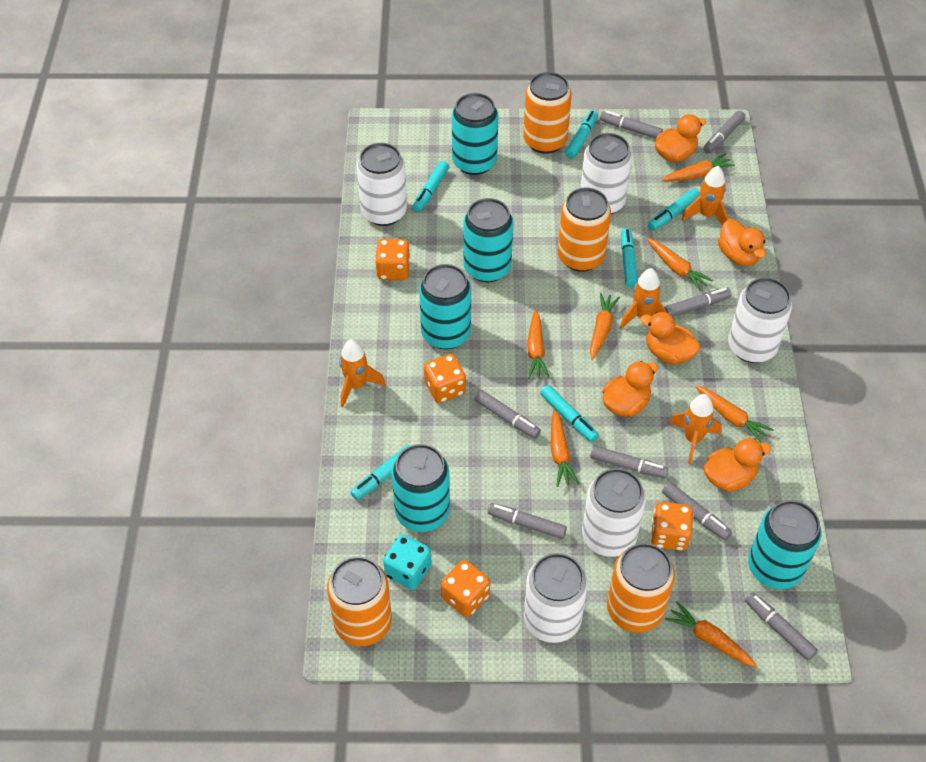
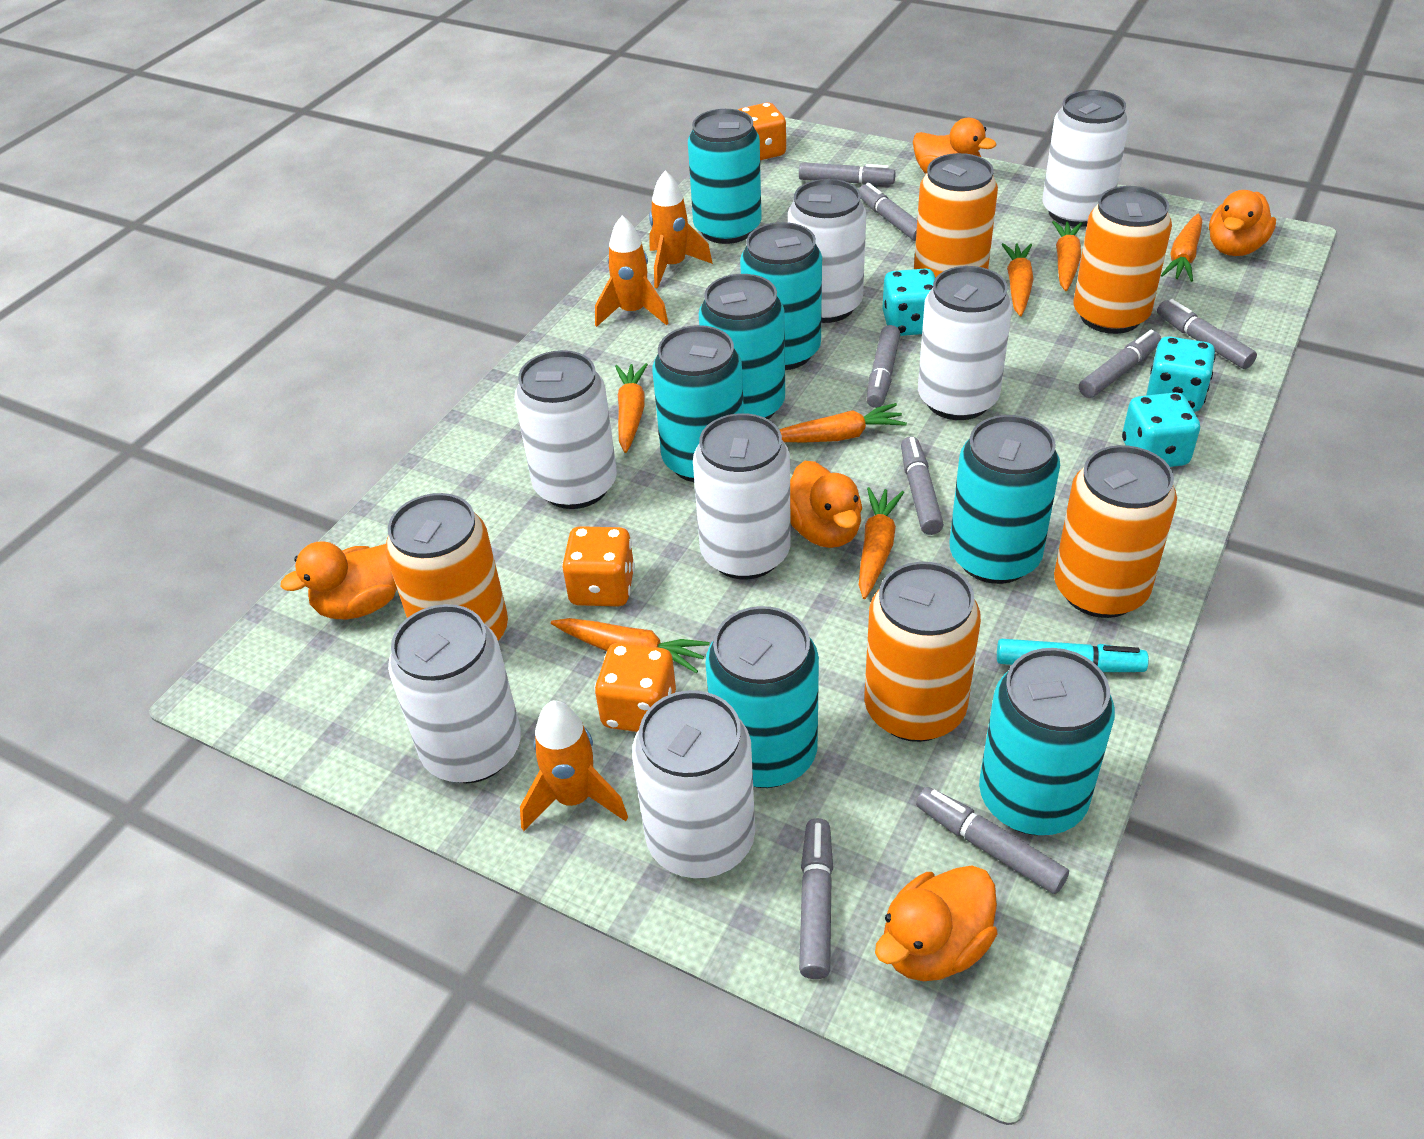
orange can: [327,557,392,646] [523,72,572,154] [558,188,611,272] [607,543,675,633] = 4 -> [385,493,508,641] [864,562,981,742] [914,153,998,278] [1054,445,1177,618] [1074,186,1172,334] = 5
orange dice: [375,239,410,280] [424,354,466,403] [441,560,490,617] [651,502,694,551] = 4 -> [562,526,635,606] [595,643,676,732] [738,102,786,160] = 3
orange rocket: [339,339,385,407] [620,268,667,329] [669,394,722,464] [682,166,729,226] = 4 -> [520,700,628,831] [595,216,668,327] [649,171,713,288] = 3
turquoise can: [391,444,450,532] [419,264,471,349] [452,93,498,175] [463,198,514,283] [748,500,822,589] = 5 -> [652,325,744,482] [688,109,762,244] [699,274,785,419] [706,606,819,788] [740,222,822,370] [949,415,1060,584] [979,648,1115,835] = 7
turquoise dice: [383,534,431,590] = 1 -> [882,268,935,336] [1122,392,1200,467] [1146,336,1216,412] = 3
turquoise marker: [351,445,411,500] [413,161,449,212] [540,385,599,442] [565,111,598,159] [621,228,638,287] [648,188,700,231] = 6 -> [997,639,1149,672] = 1
white can: [357,143,407,226] [524,553,588,643] [580,133,632,214] [582,468,646,557] [728,277,792,363] = 5 -> [388,604,521,783] [514,350,617,509] [632,690,755,878] [693,413,791,579] [788,179,866,323] [918,266,1012,420] [1042,90,1129,227] = 7

